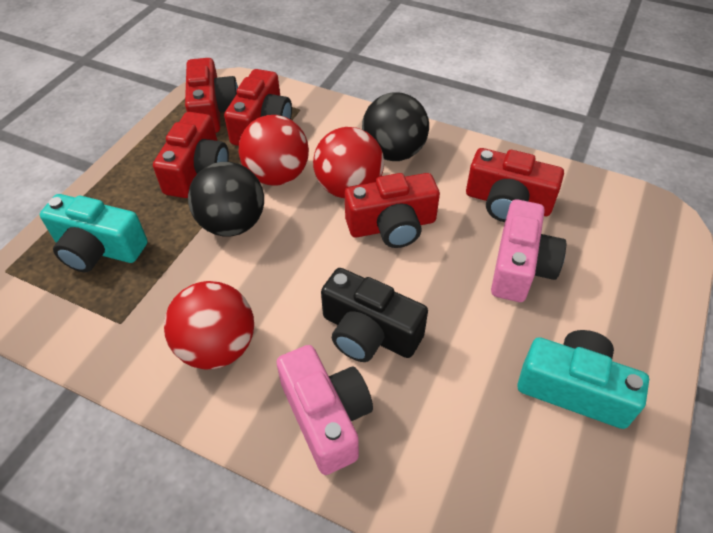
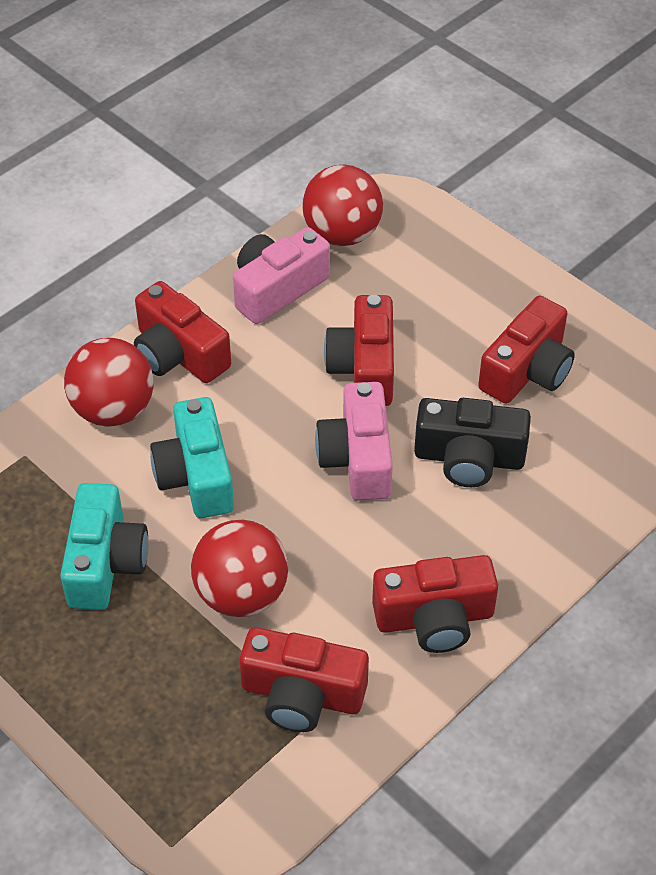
black ball: [188,162,264,236] [362,92,429,161] = 2 -> none = 0

